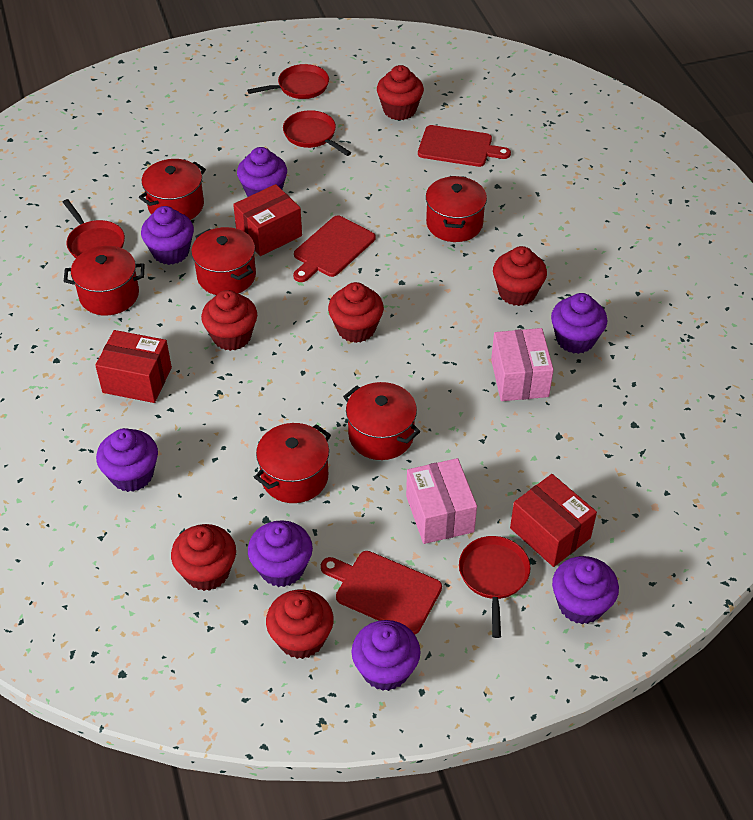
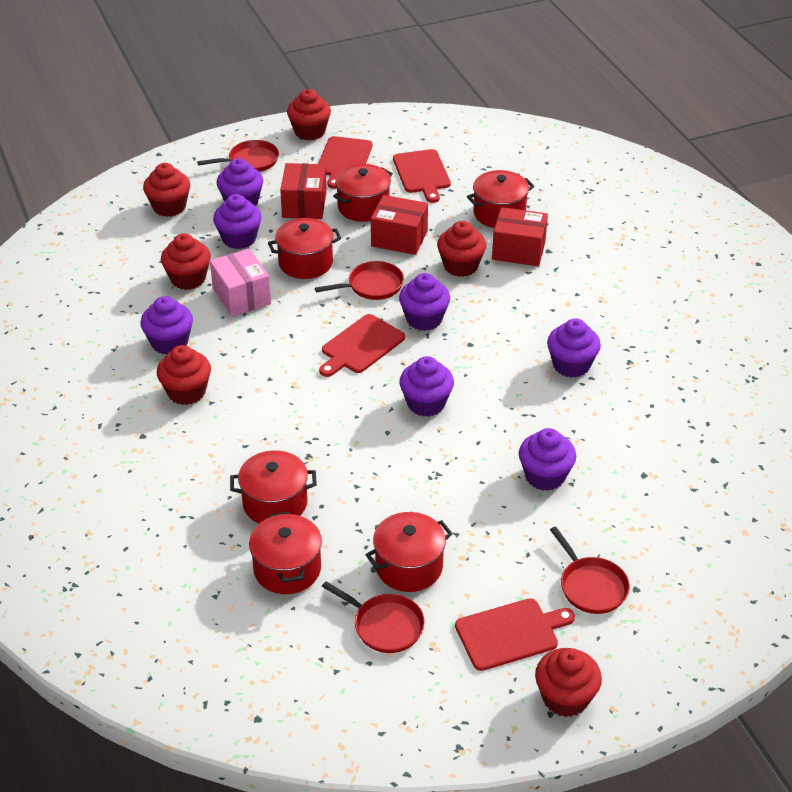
pink box: [406,458,477,544] [491,328,554,401] = 2 -> [210,249,271,317] = 1
red cutting board: [293,216,376,282] [321,551,442,634] [418,125,511,167] = 3 -> [318,136,372,189] [319,314,405,377] [393,149,451,203] [455,598,575,671] = 4

